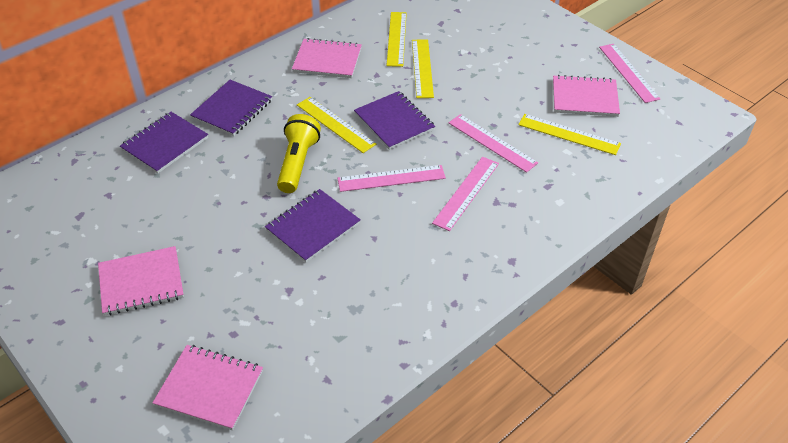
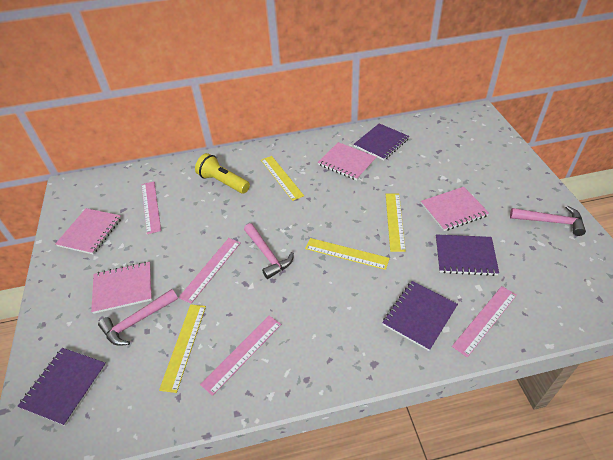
pink hammer: none = 0 -> [98,289,178,346] [244,223,294,279] [510,206,586,236] = 3

